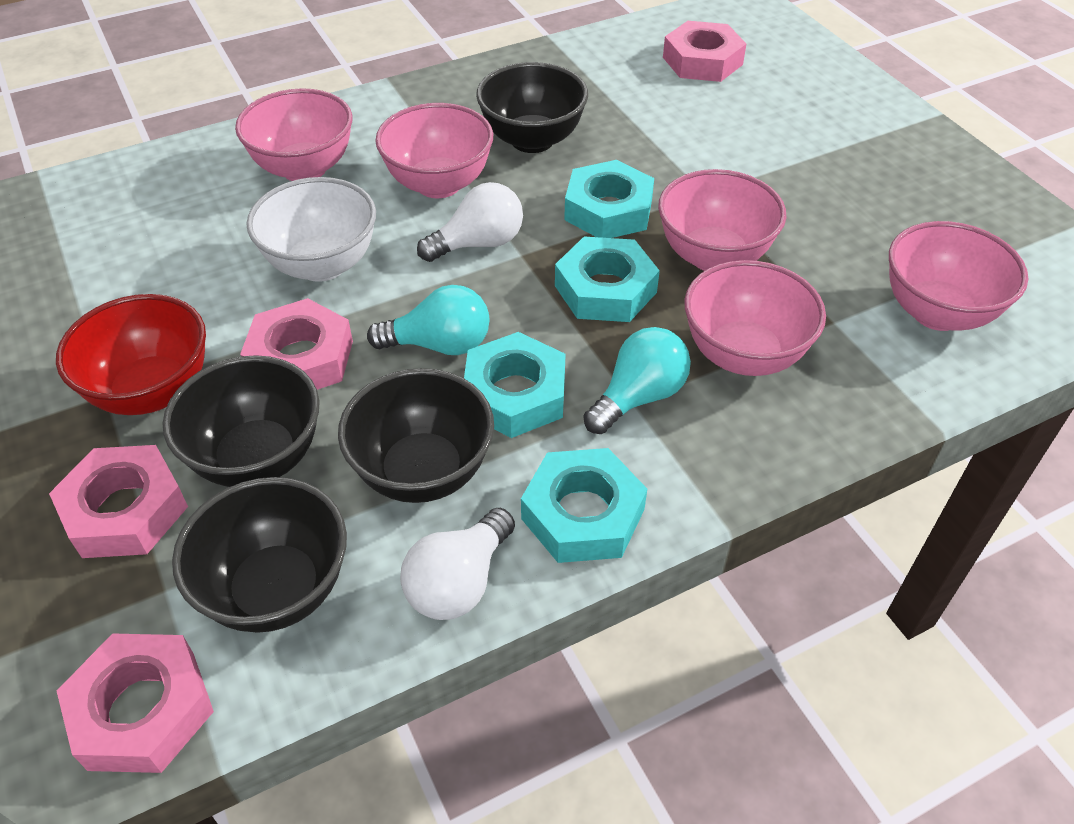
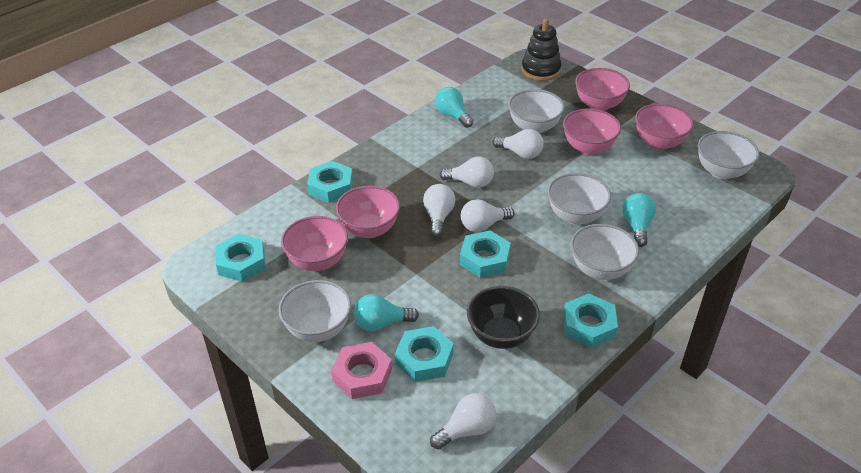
black bowl: [163,355,320,487] [172,477,347,633] [338,368,494,503] [476,62,588,153] = 4 -> [467,286,540,349] = 1
black stacking toy: none = 0 -> [521,18,561,81] = 1
pink nut: [49,445,188,558] [57,633,214,773] [240,298,353,390] [663,21,747,82] = 4 -> [331,342,392,399] = 1
red bowl: [56,294,206,415] = 1 -> none = 0
turquoise light bulb: [367,285,489,355] [584,327,691,434] = 2 -> [353,294,419,331] [435,87,473,128] [622,193,656,247] = 3
turquoise nut: [464,332,566,438] [521,448,647,563] [555,237,660,322] [564,160,654,238] = 4 -> [216,234,266,282] [307,161,353,203] [395,326,454,382] [460,230,511,278] [563,293,618,348] = 5
white bowl: [246,177,376,282] = 1 -> [279,280,351,342] [508,89,565,133] [547,173,611,225] [571,224,639,280] [698,131,759,180] = 5
white light bulb: [400,508,515,620] [417,182,523,262] = 2 -> [423,184,455,237] [430,393,496,449] [440,157,494,188] [461,199,514,232] [493,129,544,159] = 5

